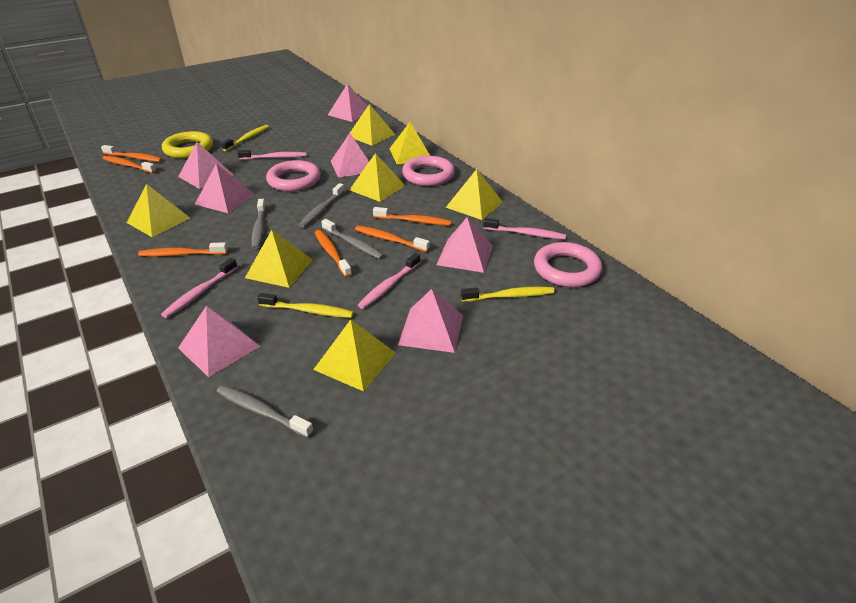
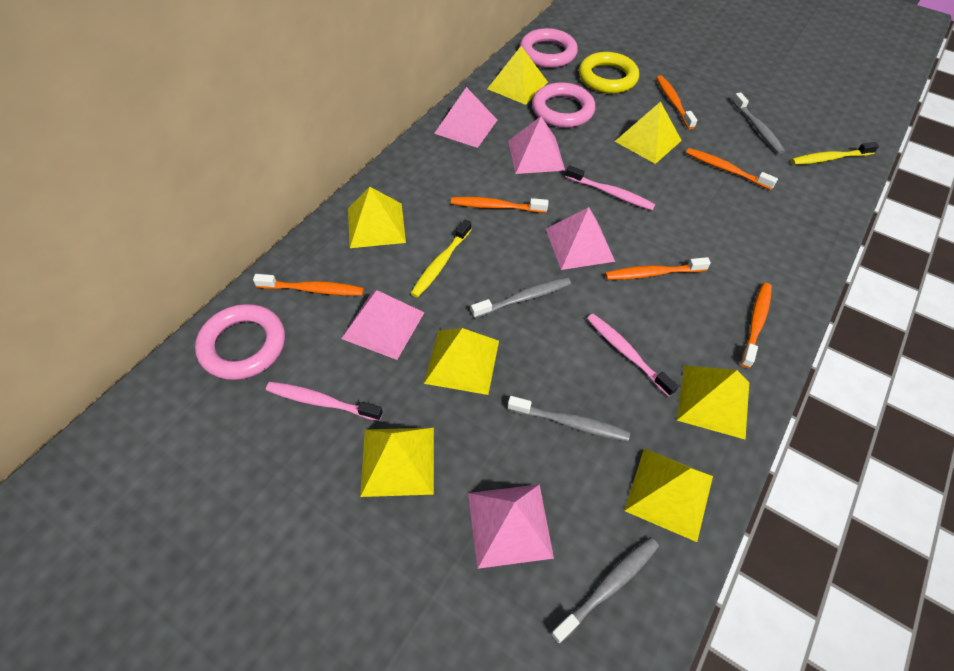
pink pyramid: [178,142,233,189] [178,306,260,377] [195,164,254,213] [328,83,368,122] [331,133,369,178] [398,289,463,353] [436,217,493,273] = 7 -> [341,290,425,360] [434,87,497,148] [468,484,554,569] [508,116,565,174] [546,207,615,270] = 5
pink toothbrush: [161,258,238,318] [237,150,307,160] [358,253,421,309] [483,218,566,239] = 4 -> [266,382,383,421] [565,165,655,210] [587,314,679,397] = 3
yellow toothbrush: [221,125,269,151] [257,293,354,318] [461,286,555,302] = 3 -> [411,219,472,298] [791,142,879,165] = 2

